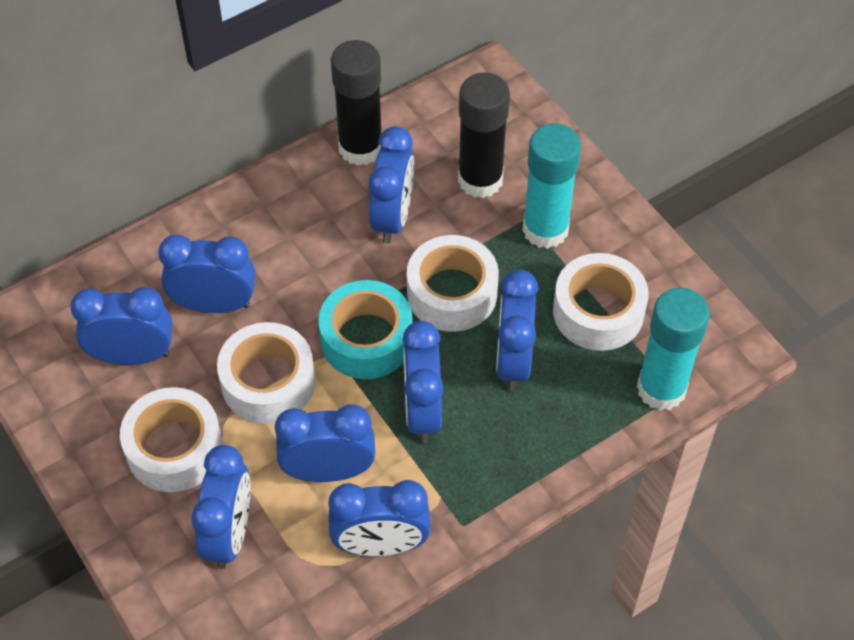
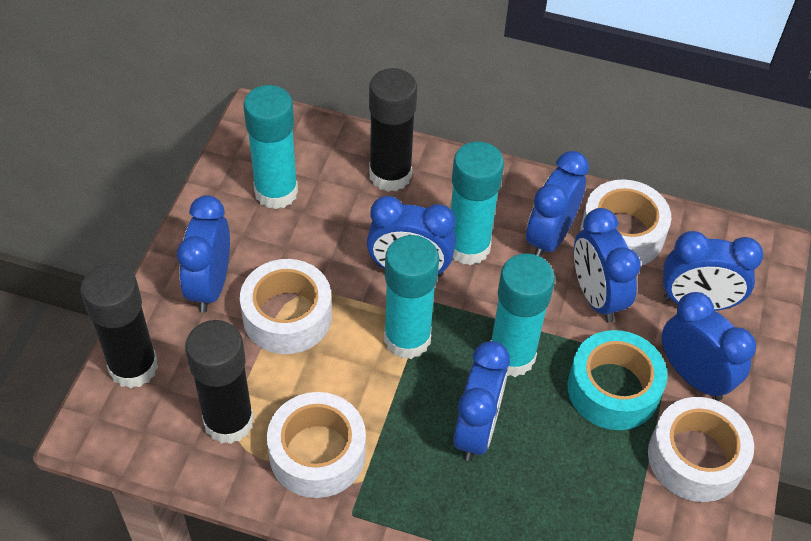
black glue stick: [331,40,382,166] [458,73,510,198] = 2 -> [80,263,158,389] [185,320,254,444] [369,68,417,192] = 3
blue clock: [70,287,173,365] [158,235,255,313] [191,445,251,569] [275,404,375,482] [329,480,431,556] [369,126,414,243] [402,321,443,443] [496,270,538,391] = 8 -> [177,195,230,313] [367,196,456,277] [453,341,510,461] [526,151,589,257] [574,208,641,323] [662,292,756,401] [663,231,763,311] = 7
turquoise glue stick: [522,123,581,249] [637,288,710,411] = 2 -> [243,85,298,209] [384,235,439,359] [451,142,504,265] [491,253,555,377] = 4

